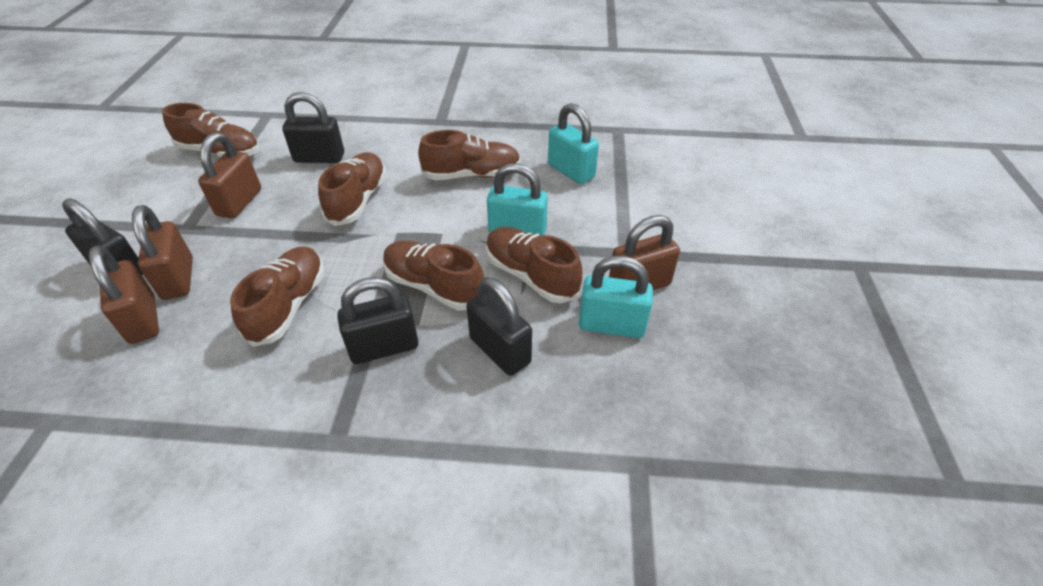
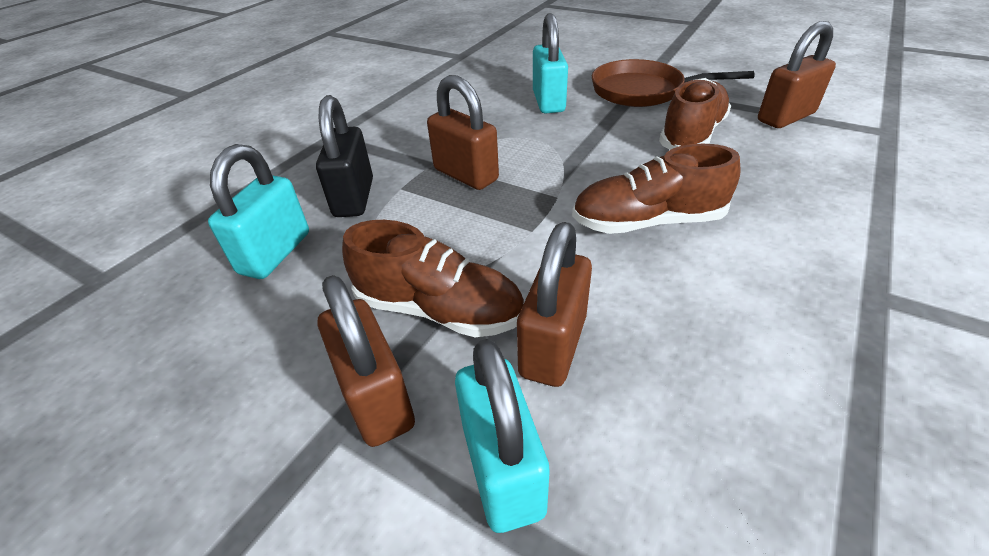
black padlock: [62,198,143,275] [282,92,344,163] [337,277,418,364] [466,277,532,376] = 4 -> [316,95,373,217] = 1
brown pan: none = 0 -> [592,59,755,107] = 1
brown shoe: [162,103,259,157] [230,247,324,347] [318,152,386,226] [383,240,484,310] [418,130,521,180] [486,227,583,303] = 6 -> [342,220,524,337] [572,144,740,234] [659,78,731,150] = 3

